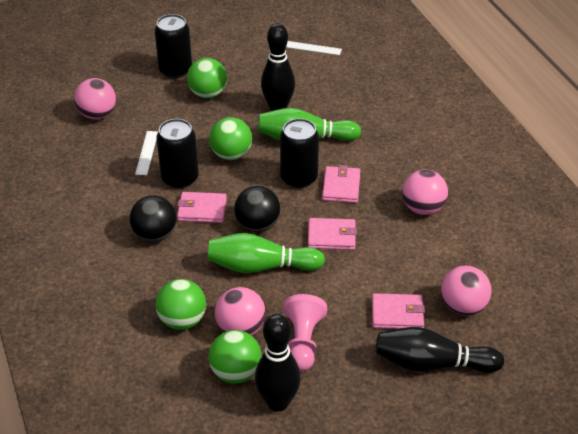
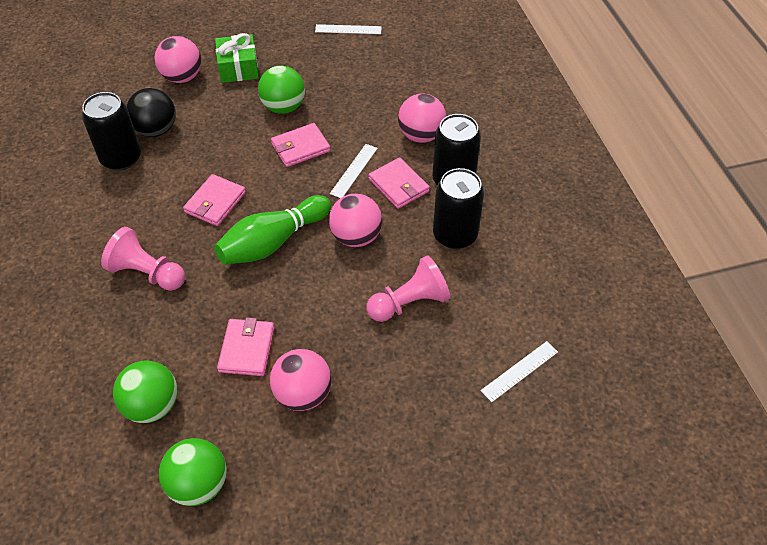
black ball: [130,195,176,242] [234,186,280,232] = 2 -> [127,88,176,137] = 1
black bowling pin: [255,314,301,411] [261,23,295,111] [376,327,504,373] = 3 -> none = 0
green ball: [155,279,206,330] [187,58,227,98] [209,117,252,160] [209,330,262,383] = 4 -> [113,360,178,423] [159,438,227,506] [258,65,305,114] = 3
green bowling pin: [207,233,325,273] [258,108,361,141] = 2 -> [214,195,331,265] = 1
green gift: none = 0 -> [215,33,259,83] = 1
pink pawn: [283,294,327,371] = 1 -> [101,227,185,291] [366,256,451,322] = 2
white ruler: [135,131,158,175] [286,41,342,55] = 2 -> [315,24,382,34] [330,144,378,198] [481,341,558,402] = 3

